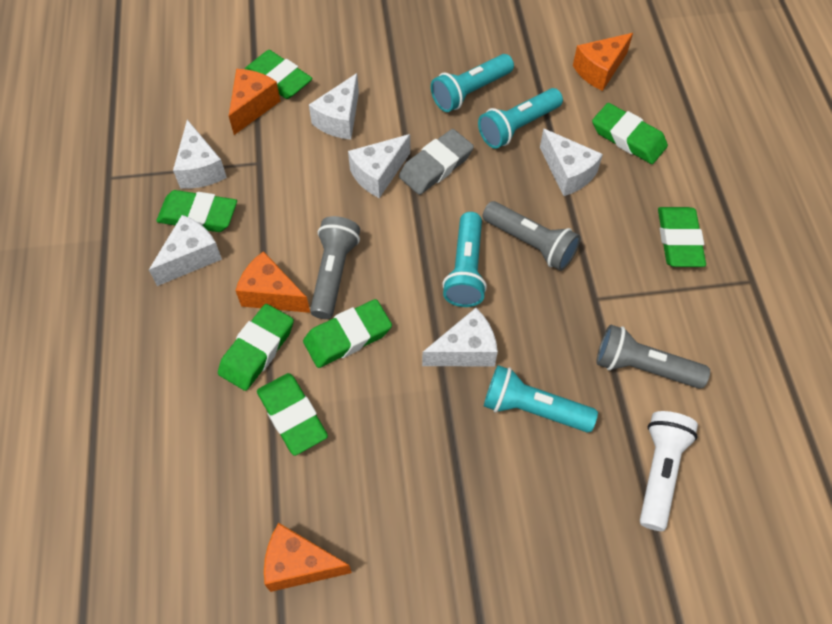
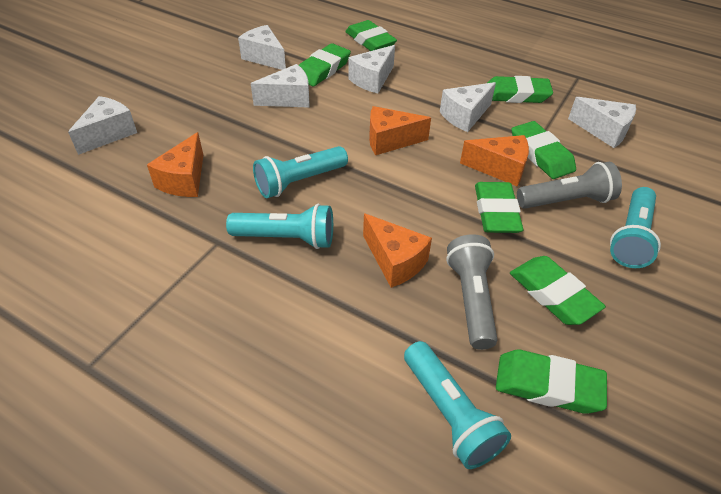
grey eraser: [399,129,474,195] = 1 -> none = 0
grey flashlight: [310,216,360,319] [483,201,581,271] [596,324,710,389] = 3 -> [446,234,498,350] [517,162,622,209] = 2
white flashlight: [640,411,698,531] = 1 -> none = 0

